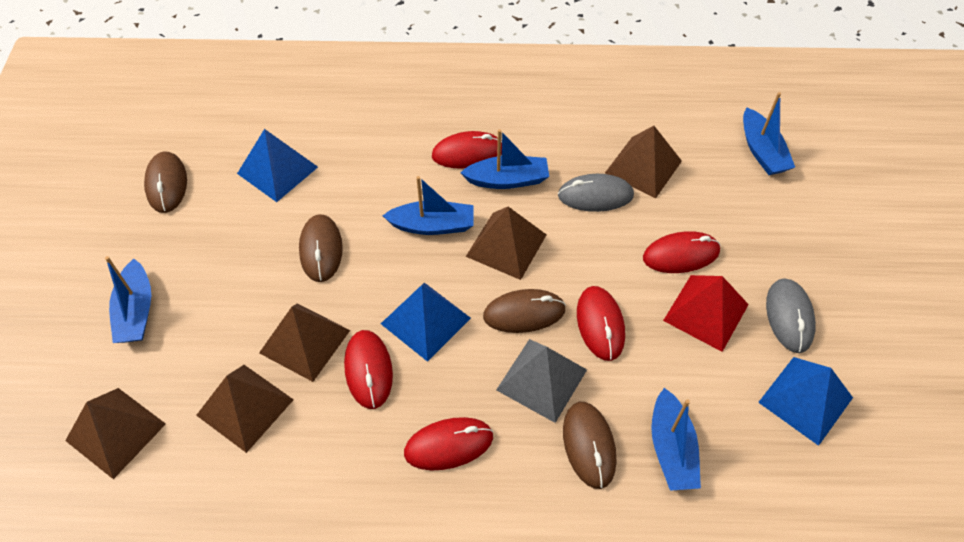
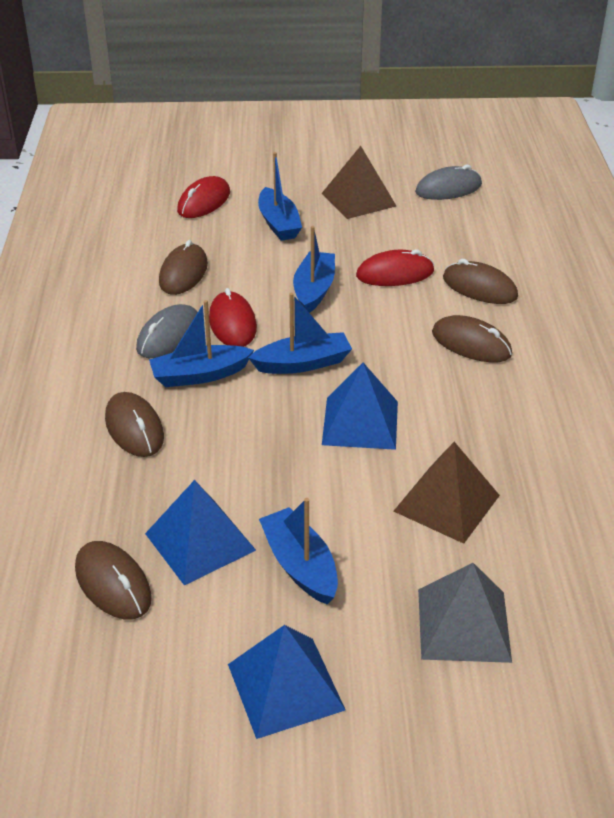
brown mouse: [144,152,187,213] [299,214,343,282] [483,289,566,333] [563,402,616,489] = 4 -> [75,541,152,619] [105,392,164,457] [159,240,208,295] [432,315,512,362] [443,259,518,304] = 5
brown pyramid: [65,388,166,479] [196,365,294,453] [259,303,350,382] [466,207,547,280] [605,126,682,198] = 5 -> [322,146,396,219] [394,442,500,544] = 2
red mouse: [344,330,393,409] [404,417,493,470] [432,131,502,169] [577,286,625,361] [643,231,720,273] = 5 -> [177,176,230,218] [209,288,257,347] [356,249,434,286] = 3
red pyramid: [663,275,749,352] = 1 -> none = 0

